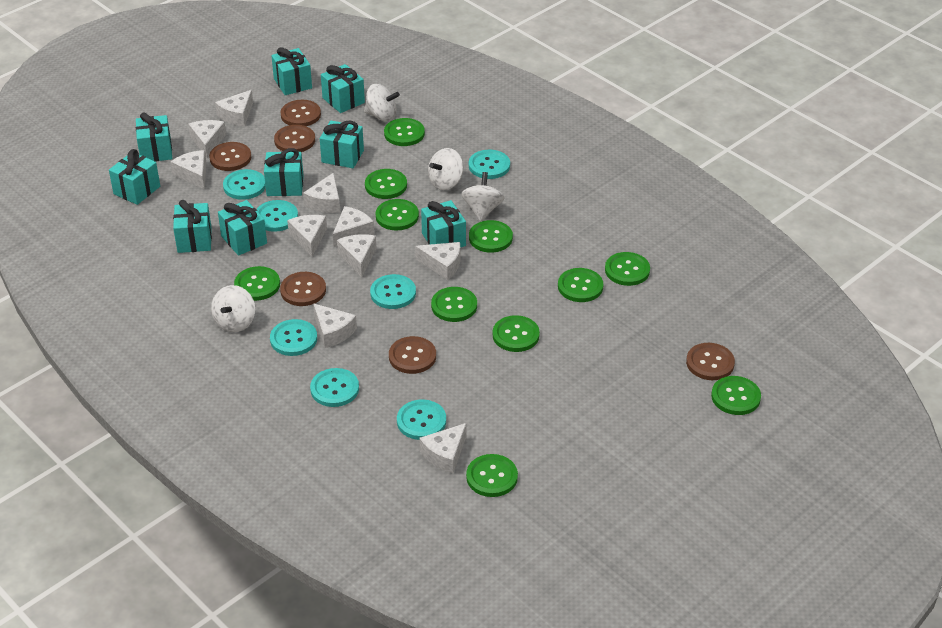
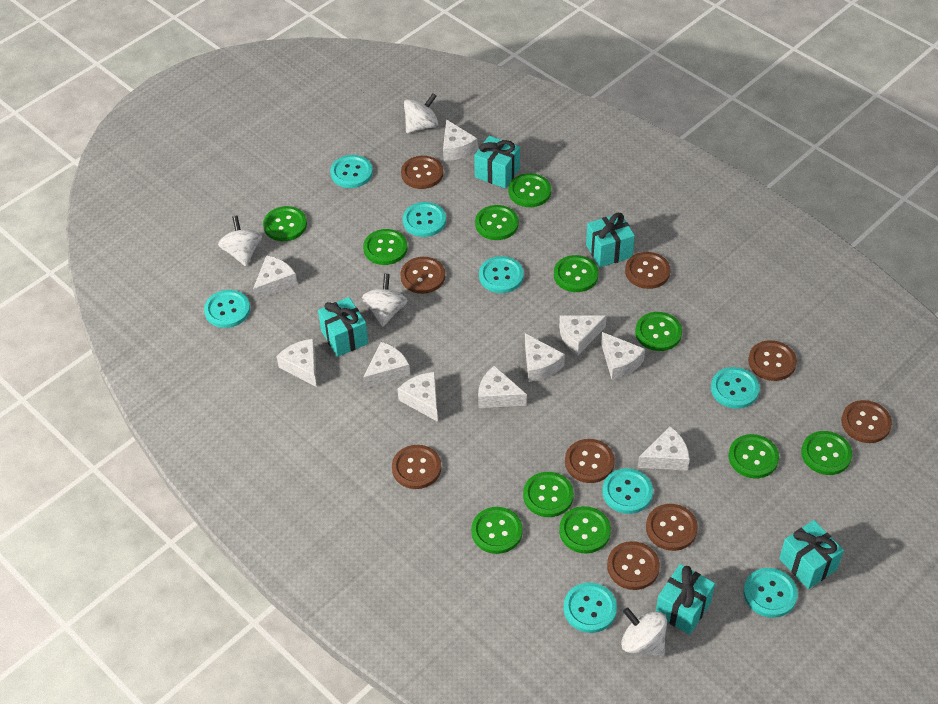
brown button: [209,142,251,171] [274,125,315,152] [280,272,326,306] [281,100,321,126] [389,336,436,374] [686,343,735,380] = 6 -> [392,445,441,489] [400,257,445,294] [401,156,443,189] [565,439,615,483] [607,541,660,590] [625,252,670,289] [646,504,698,551] [748,340,797,381] [841,400,892,443] = 9
turquoise button: [223,169,266,200] [257,200,298,232] [270,319,317,356] [310,368,359,407] [370,274,416,309] [397,400,446,440] [469,150,510,179] = 7 -> [204,290,250,328] [330,155,373,188] [403,202,446,237] [479,256,524,293] [563,583,617,633] [603,468,653,514] [711,367,760,409] [743,568,798,618] = 8
turquoise gift: [109,149,160,205] [136,112,172,162] [173,200,212,253] [218,200,267,256] [264,148,304,196] [271,47,312,95] [320,120,364,168] [321,64,365,113] [421,200,466,248] = 9 -> [318,297,368,357] [474,136,520,188] [586,213,635,268] [656,564,715,635] [779,520,844,589] = 5

